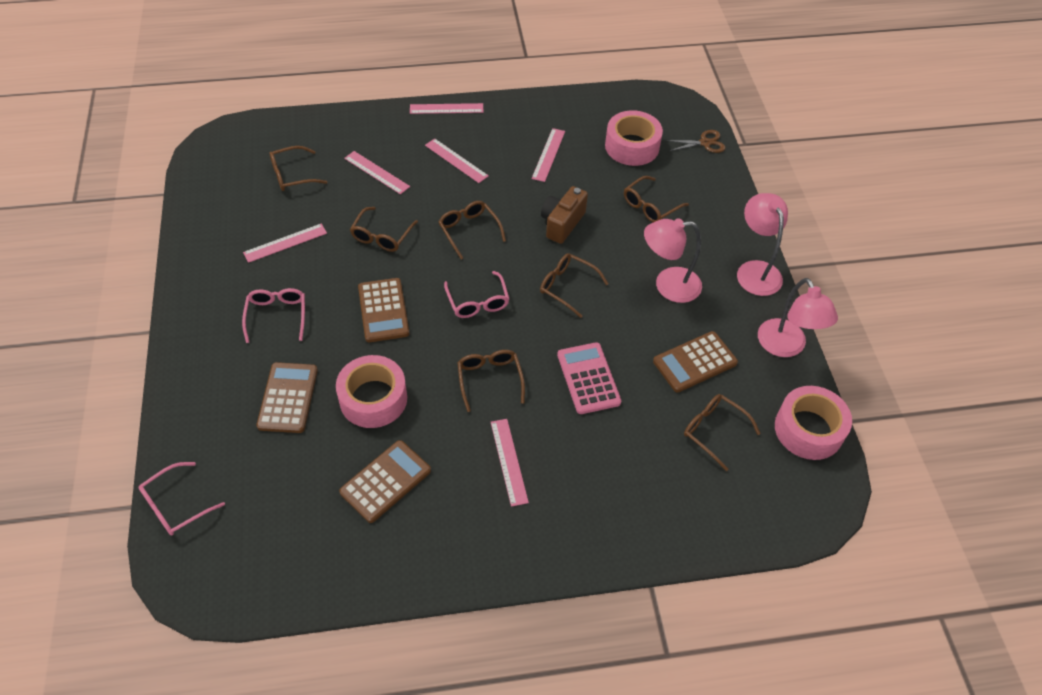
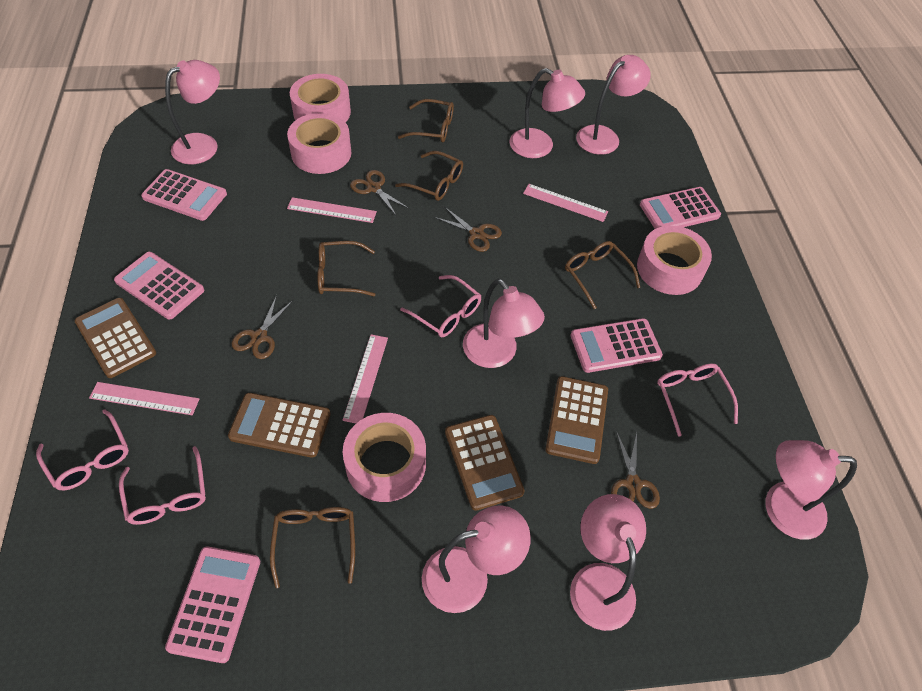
brown camera: [541,186,588,244] = 1 -> none = 0
brown glasses: [269,146,327,191] [350,207,418,252] [439,201,506,259] [457,350,525,412] [540,253,609,318] [624,176,689,222] [684,394,761,471] = 7 -> [270,507,355,588] [317,241,375,296] [395,151,463,201] [398,99,454,142] [565,241,640,309] = 5
brown scissors: [665,130,726,153] = 1 -> [232,295,293,359] [350,170,410,215] [434,207,502,252] [611,431,660,509] = 4
pink calculator: [557,342,621,414] = 1 -> [114,252,204,320] [141,169,227,221] [165,546,260,663] [571,318,663,373] [640,187,721,229] = 5
pink glasses: [138,462,225,535] [242,288,305,343] [444,271,509,318] = 3 -> [36,409,129,490] [119,446,206,525] [400,275,481,337] [657,364,738,437] = 4
pink lamp: [644,218,702,303] [737,193,788,296] [758,278,838,357] = 3 -> [165,60,220,164] [422,506,531,613] [463,279,545,368] [509,68,585,158] [570,494,646,631] [576,55,651,155] [766,440,857,540] = 7
pink ruler: [243,223,327,263] [344,151,410,194] [410,103,484,114] [425,138,489,183] [491,419,529,507] [531,128,565,182] = 6 -> [89,382,199,415] [287,197,377,223] [343,334,388,423] [523,184,608,222] = 4
pink tape: [336,355,407,428] [605,110,663,166] [775,386,852,460] = 3 -> [287,113,351,174] [290,74,351,123] [343,413,426,502] [637,226,712,295] = 4

